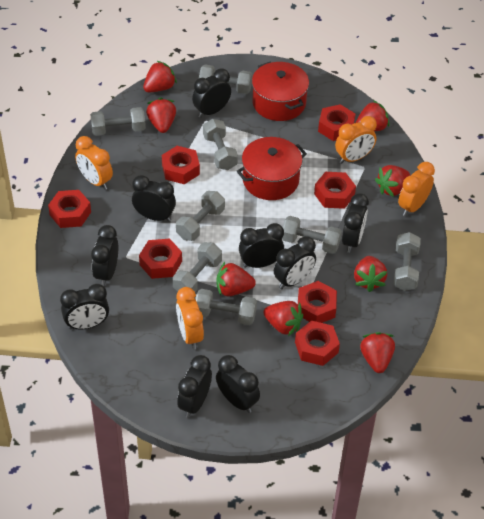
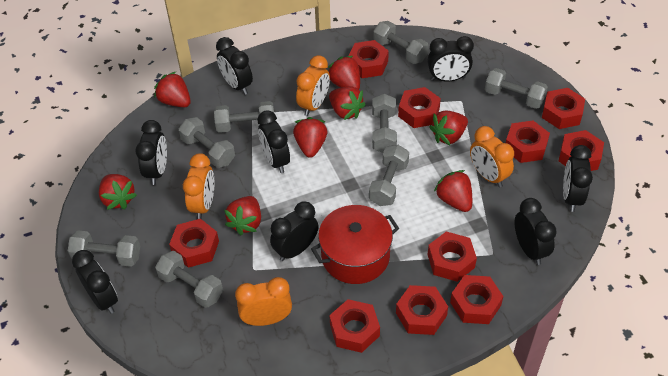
black clock: [60,284,109,330] [91,225,118,286] [132,175,176,222] [177,355,212,418] [192,69,231,118] [216,355,260,413] [239,223,284,268] [274,236,316,289] [342,193,369,253] = 9 -> [72,250,118,314] [135,120,167,185] [216,37,253,95] [257,110,290,173] [270,201,318,261] [428,36,474,81] [515,198,557,265] [563,145,593,212] = 8
red nut: [48,190,91,228] [139,239,182,279] [162,146,200,184] [295,321,340,366] [298,281,337,323] [314,172,356,209] [318,104,355,141] = 7 -> [169,219,219,268] [329,299,380,353] [349,40,389,78] [396,285,448,335] [398,87,441,128] [428,231,477,282] [450,275,504,324] [506,120,550,163] [542,88,585,129] [559,130,604,171] = 10
red pot: [237,137,307,200] [252,62,309,121] = 2 -> [311,205,399,284] = 1

